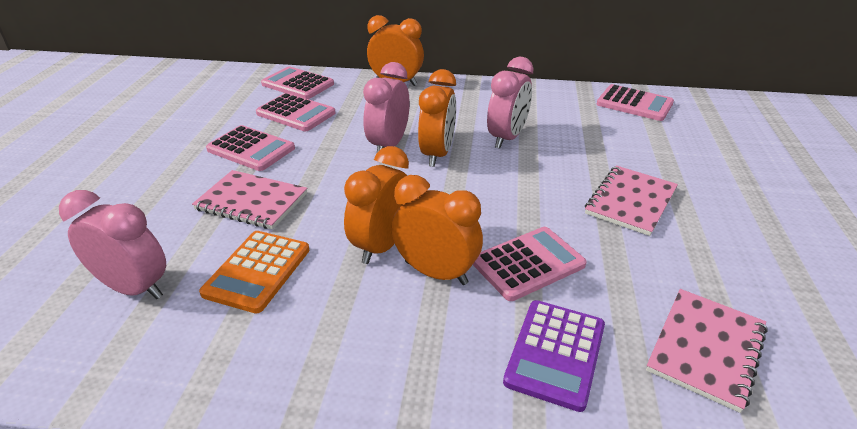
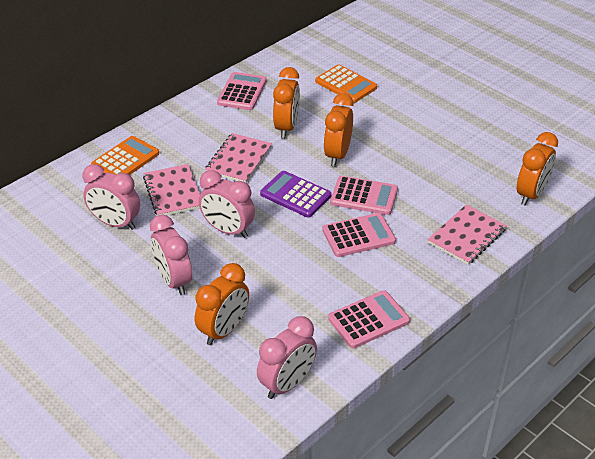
orange calculator: [199,231,310,314] = 1 -> [91,136,159,175] [315,64,377,103] = 2
pink calculator: [206,125,295,171] [256,93,335,131] [261,67,334,99] [473,227,587,301] [597,84,674,121] = 5 -> [217,72,267,110] [322,213,396,257] [328,290,410,348] [330,176,398,215] = 4
pink clock: [59,190,166,299] [363,62,410,152] [487,57,534,149] = 3 -> [83,164,140,230] [150,214,192,295] [199,170,255,238] [257,316,317,399] = 4

